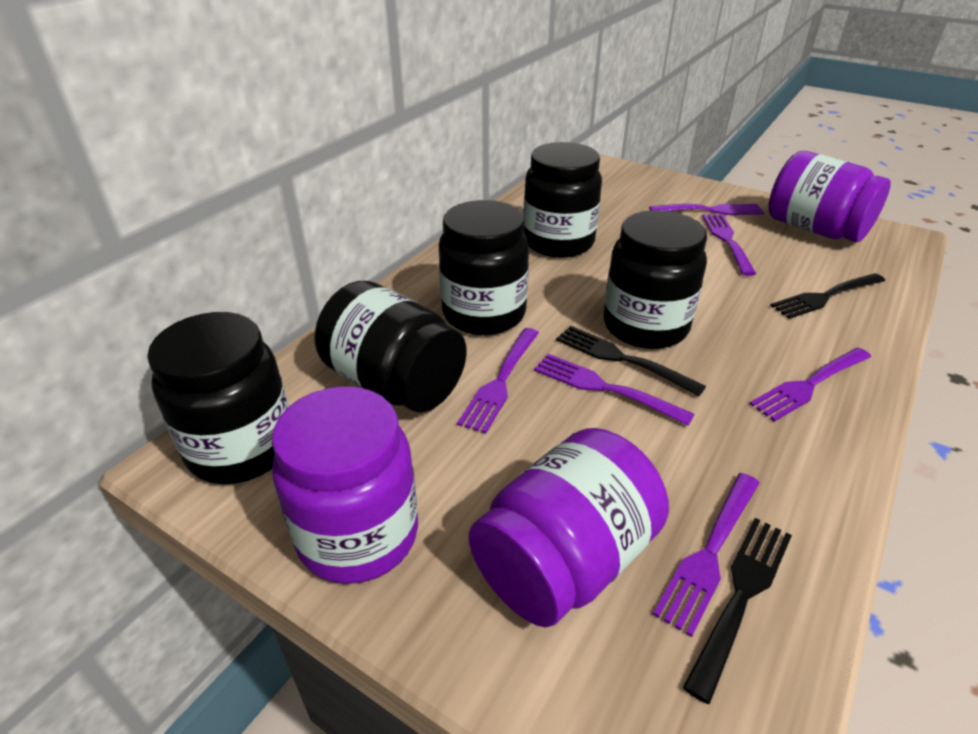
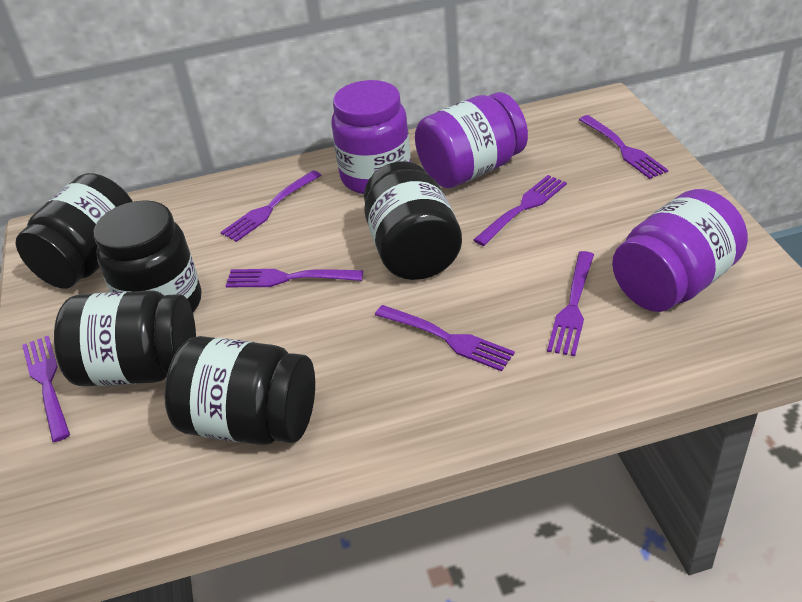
black fork: [556,326,706,396] [683,518,792,704] [770,273,885,319] = 3 -> none = 0
purple fork: [457,328,539,434] [534,354,695,426] [649,203,764,215] [653,473,760,637] [702,214,756,276] [750,348,871,422] = 6 -> [22,336,70,442] [221,170,321,242] [226,269,363,287] [375,305,515,371] [473,175,567,246] [547,251,594,356] [579,115,668,179] = 7

